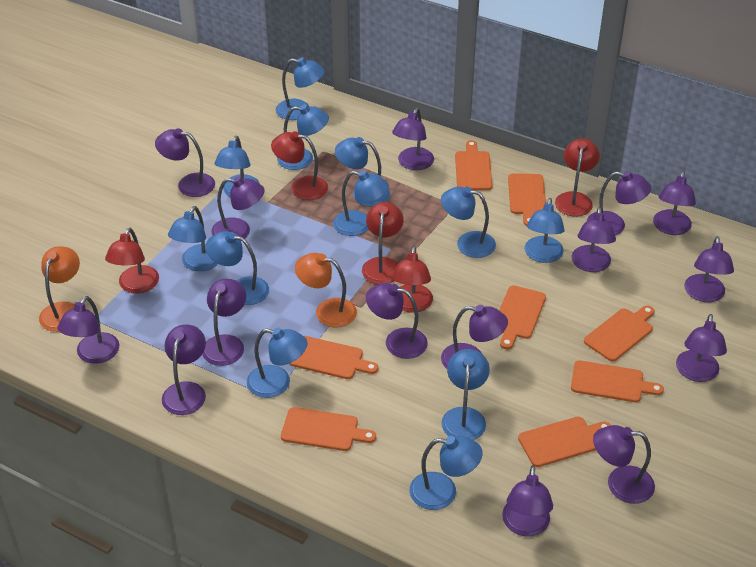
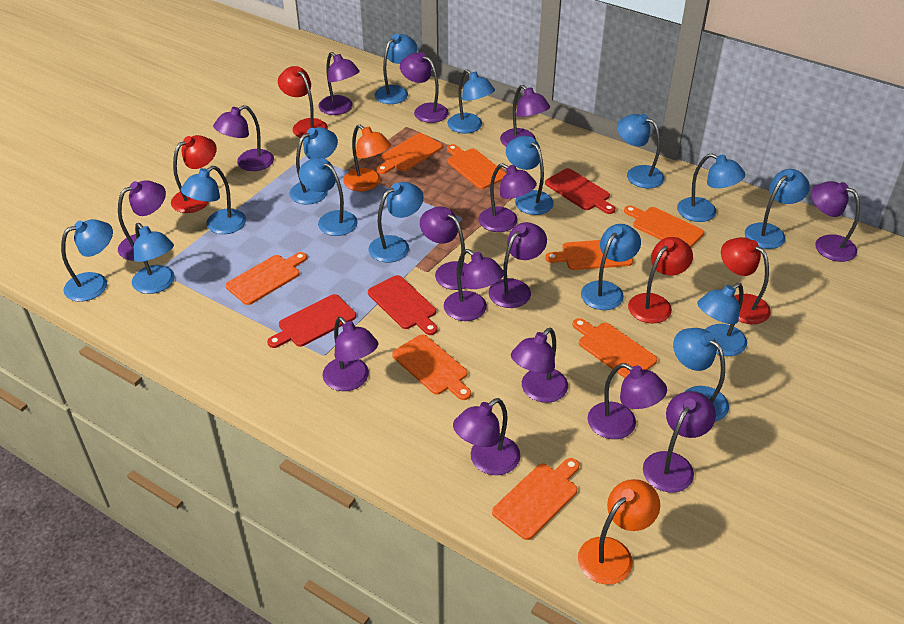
blue lamp: [168,206,218,271] [206,231,269,305] [215,136,260,196] [247,327,307,398] [276,57,325,120] [277,104,329,170] [333,170,389,236] [335,137,390,207] [409,436,483,510] [441,187,496,258] [442,349,490,440] [525,198,565,263] = 12 -> [61,219,113,302] [132,223,175,294] [181,166,246,234] [290,127,338,205] [299,157,358,236] [368,182,424,262] [374,34,417,104] [447,69,495,133] [506,136,554,215] [581,224,641,310] [617,114,665,188] [673,328,729,422] [677,154,745,222] [697,283,747,356] [745,169,810,249] = 15
red cutting board: none = 0 -> [267,294,356,348] [368,275,438,335] [545,168,615,214] = 3
red lamp: [105,228,159,293] [271,131,328,200] [362,202,404,284] [392,246,433,313] [555,138,600,217] = 5 -> [171,135,217,213] [278,66,328,138] [628,237,693,323] [721,237,771,324] = 4

